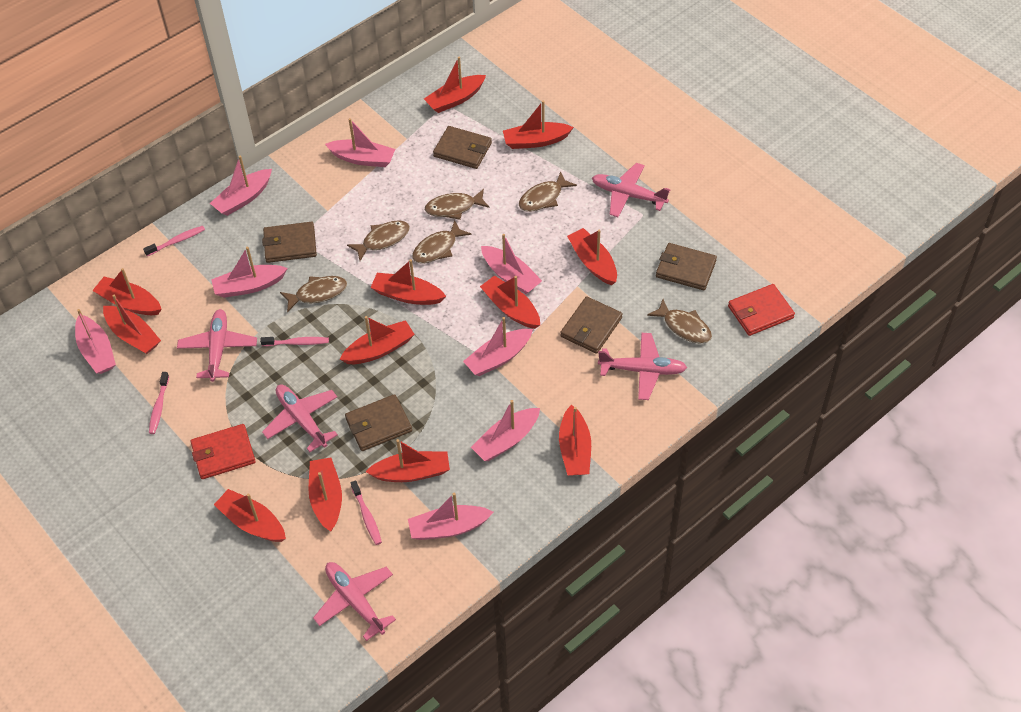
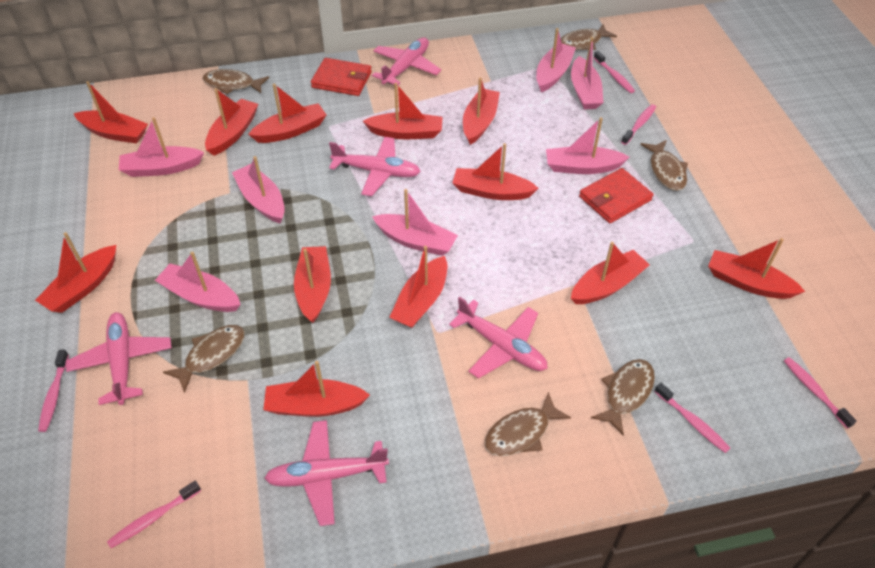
brown wallet: [262,222,317,263] [345,394,412,451] [433,126,492,169] [560,296,623,354] [656,243,717,290] = 5 -> none = 0
pink boat: [75,309,116,374] [210,156,272,216] [211,247,288,298] [325,118,395,167] [408,493,493,540] [463,317,533,376] [471,400,540,461] [481,234,542,294] = 8 -> [119,117,204,177] [155,252,241,312] [232,156,285,224] [372,189,458,256] [536,28,576,92] [546,117,629,174] [571,37,603,110] = 7
pink toothbrush: [143,226,205,256] [149,372,169,434] [260,337,329,346] [351,480,382,545] = 4 -> [38,350,69,432] [107,481,201,548] [594,51,635,93] [621,104,656,145] [654,383,730,453] [784,357,857,429] = 6

